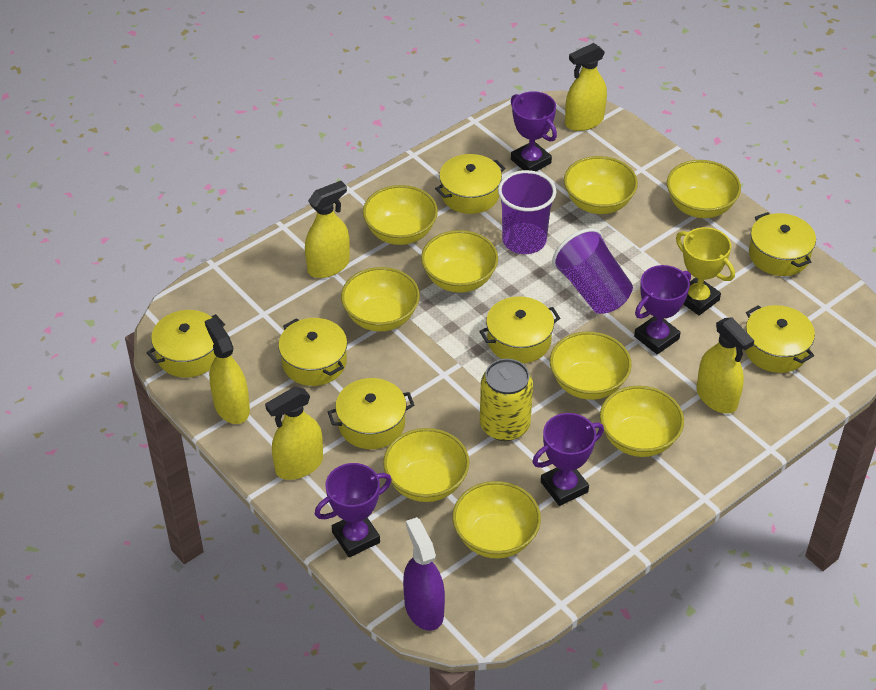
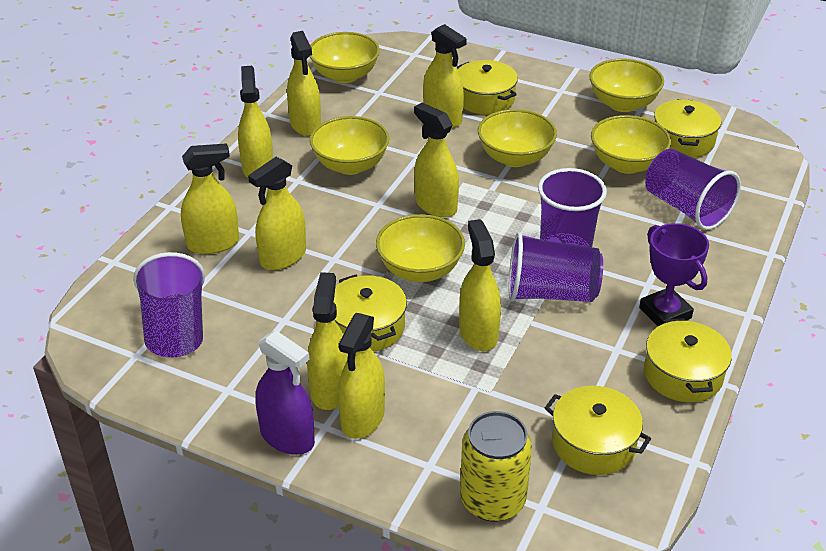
purple cup: [498,170,556,254] [552,228,633,314] = 2 -> [133,252,205,357] [508,232,603,302] [538,168,607,247] [645,149,741,230] = 4
purple trophy: [315,463,392,557] [511,91,557,171] [532,413,604,506] [634,265,691,354] = 4 -> [639,223,709,326] = 1
yellow bowl: [341,267,420,331] [363,185,438,245] [383,428,469,502] [421,230,498,293] [452,481,541,558] [550,332,631,400] [564,156,638,214] [600,386,684,457] [667,160,741,218] = 9 -> [309,32,380,83] [310,116,390,175] [376,214,465,282] [478,109,557,167] [589,58,664,112] [591,115,671,174] = 6
yellow pot: [147,310,225,378] [278,318,347,386] [328,378,414,449] [435,154,506,214] [479,296,560,363] [745,305,815,373] [749,212,816,276] = 7 -> [334,275,407,352] [457,60,518,115] [545,386,651,475] [644,318,732,402] [654,99,721,158] = 5
yellow spray bottle: [205,317,250,424] [265,387,323,480] [305,181,350,278] [565,43,607,131] [696,317,755,414] = 5 -> [181,143,239,254] [238,66,273,179] [248,157,306,270] [287,31,321,136] [307,272,348,410] [338,313,385,439] [414,103,459,218] [423,24,467,128] [459,219,501,351] = 9
yellow trophy: [676,227,735,315] = 1 -> none = 0

